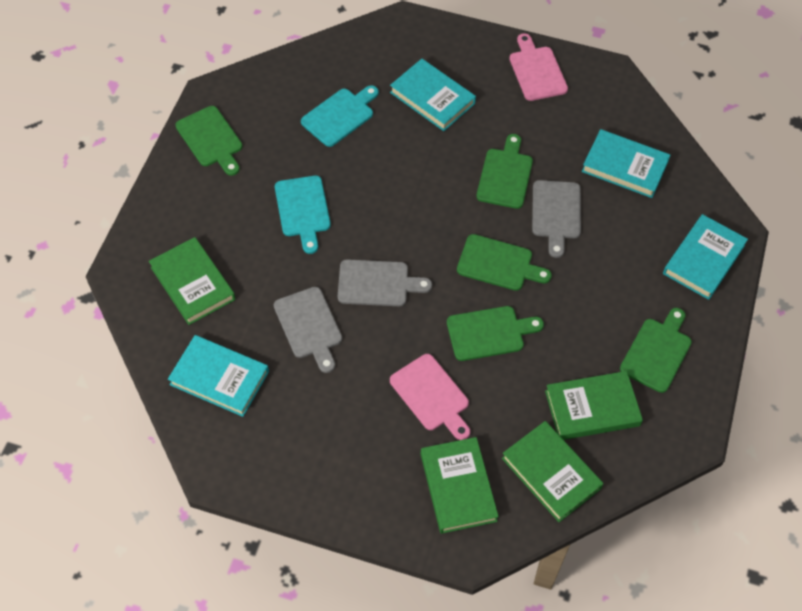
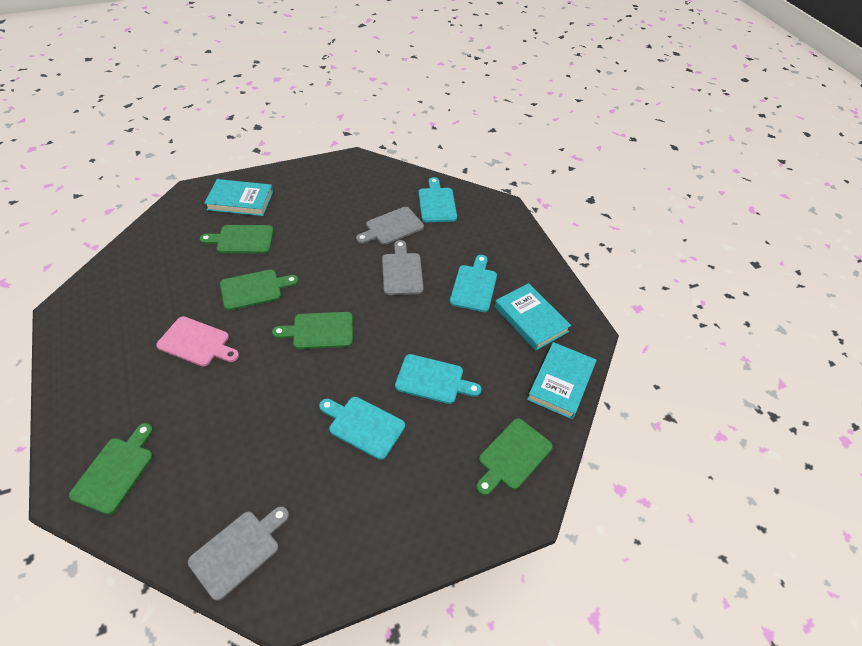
green book: [149,237,235,325] [421,437,499,534] [502,421,603,522] [545,371,643,440] = 4 -> none = 0
pink cutting board: [390,354,470,440] [509,33,568,101] = 2 -> [156,316,239,366] = 1
turquoise book: [168,335,269,417] [390,59,476,131] [582,129,670,198] [663,214,748,300] = 4 -> [204,179,273,216] [494,283,571,351] [527,342,597,419] = 3
turquoise cutting board: [275,176,331,254] [301,85,379,147] = 2 -> [319,397,405,460] [395,354,481,404] [418,177,457,222] [450,255,497,312] = 4

